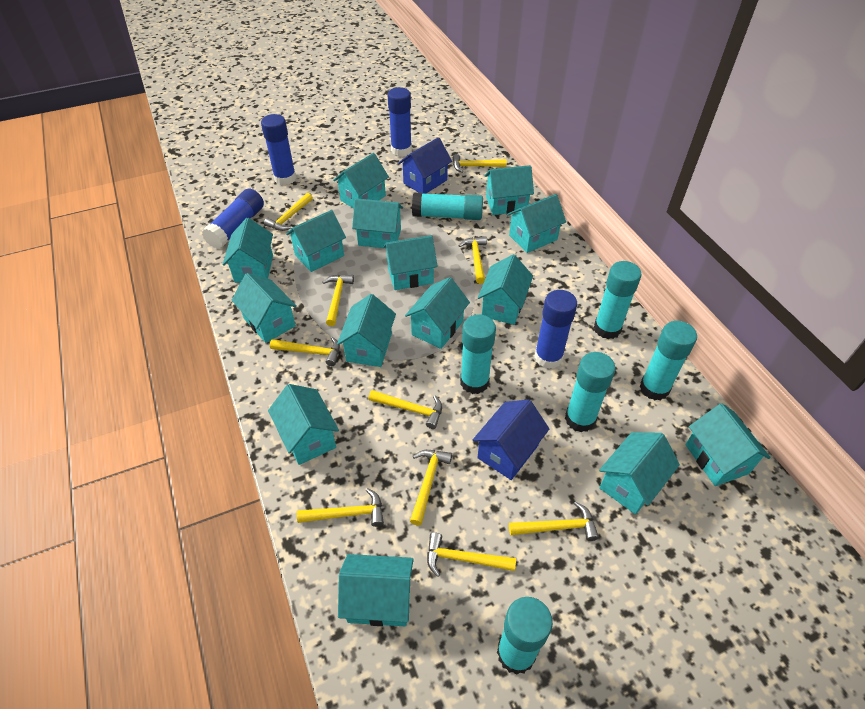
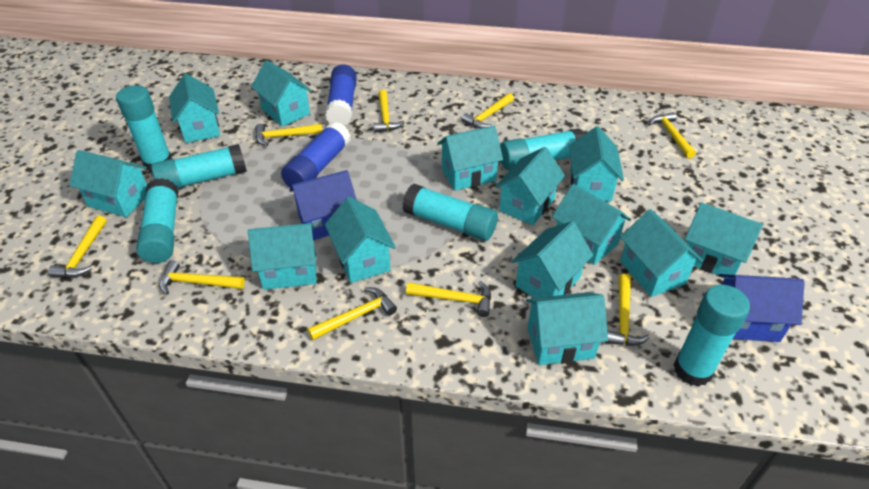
blue glue stick: [202,189,264,249] [261,114,296,185] [387,87,412,157] [534,290,577,369] = 4 -> [281,122,351,188] [325,64,357,126] = 2
turquoise house: [223,218,273,283] [231,273,297,343] [268,384,339,465] [286,210,346,272] [333,153,389,208] [337,294,396,367] [338,554,414,626] [352,198,403,248] [383,235,438,290] [405,277,470,349] [478,255,533,325] [484,165,534,215] [507,194,566,253] [599,432,680,515] [685,403,771,486] = 15 -> [69,150,147,217] [169,73,220,143] [248,223,316,290] [251,60,312,126] [325,197,396,283] [437,126,503,191] [495,147,565,225] [512,221,593,298] [526,292,608,365] [552,184,631,265] [569,126,624,202] [620,209,703,297] [685,203,763,279] = 13
yellow hammer: [264,193,313,231] [270,337,340,366] [297,488,384,527] [322,275,354,326] [369,390,442,429] [410,450,452,526] [427,532,516,577] [453,154,507,173] [459,236,487,284] [509,501,599,541] = 10 -> [48,216,107,278] [159,260,245,295] [255,124,323,146] [308,287,397,340] [374,90,404,132] [406,281,491,317] [461,93,514,129] [605,274,650,346] [649,112,696,158] = 9

